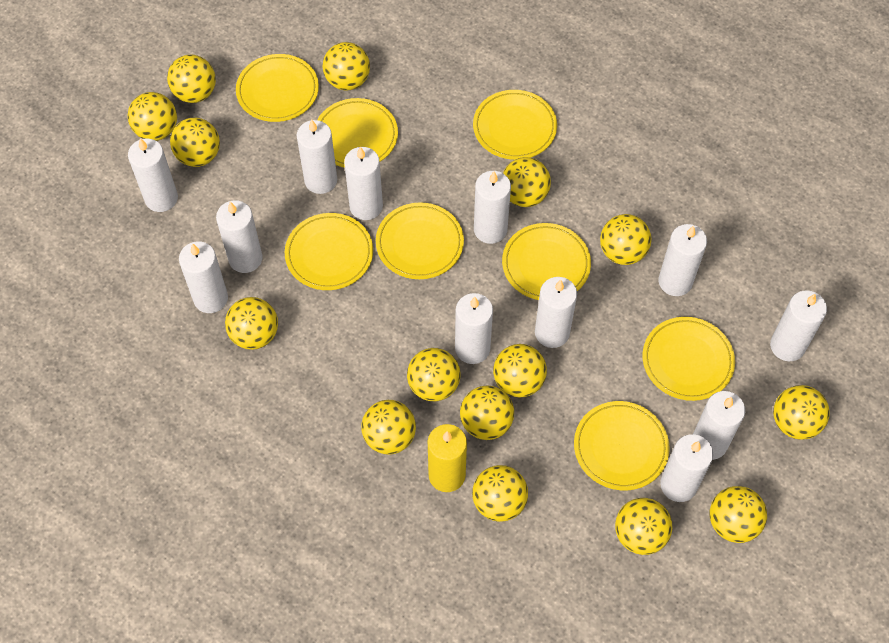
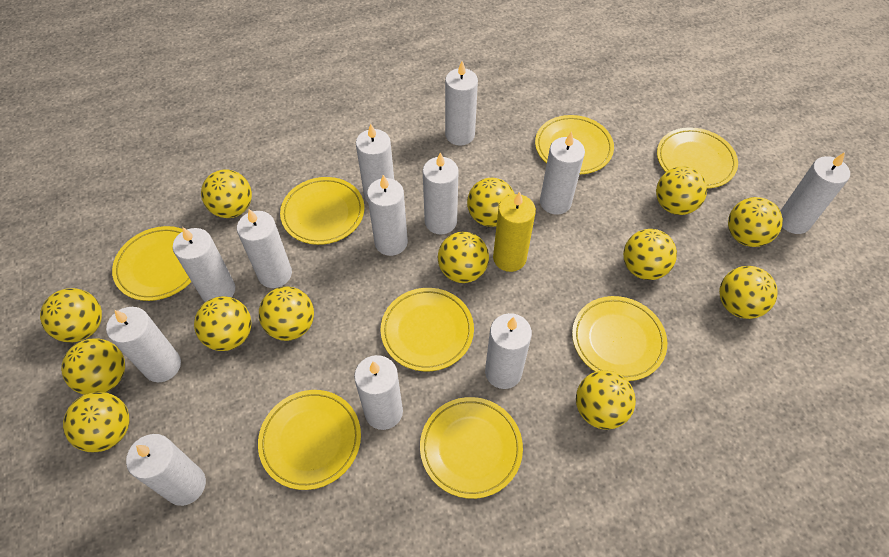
yellow ball: [128,92,177,141] [167,55,216,103] [170,118,220,167] [225,297,278,350] [322,42,370,90] [361,400,416,455] [407,348,461,401] [460,385,514,440] [472,465,528,522] [493,344,547,398] [503,157,551,207] [600,214,651,265] [615,498,672,555] [710,486,767,543] [773,385,830,440] = 15 -> [40,288,102,343] [61,338,125,395] [63,392,129,453] [194,296,252,351] [201,169,252,218] [259,287,314,341] [437,232,489,283] [467,178,515,227] [576,370,636,430] [623,229,677,280] [656,166,707,215] [719,266,778,319] [728,197,783,247] = 13

